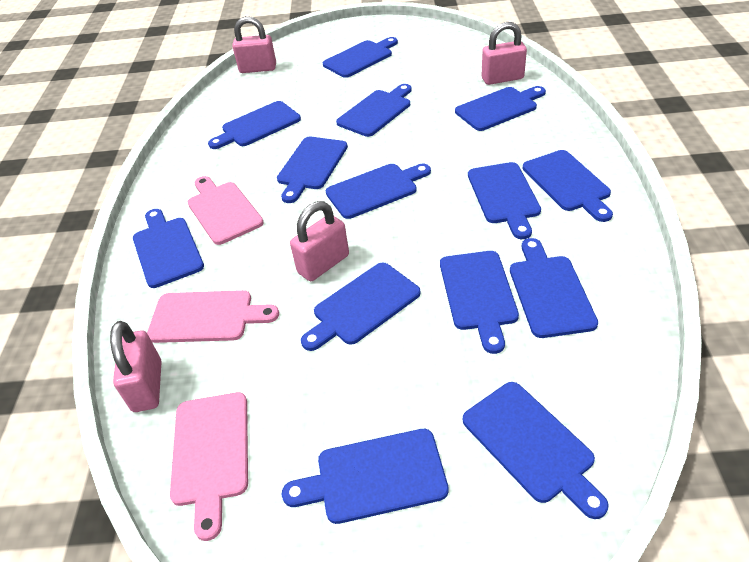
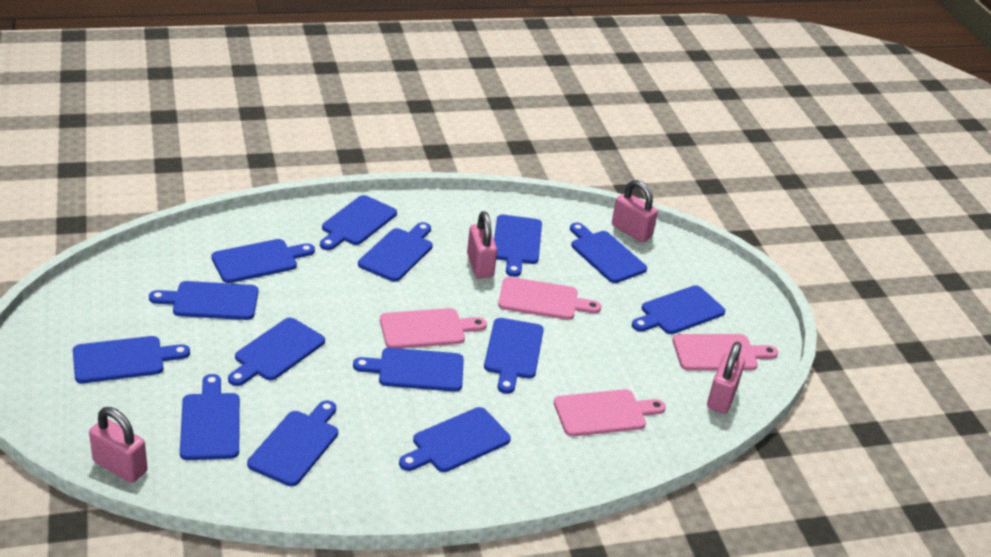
pink cutting board: [147,290,279,343] [170,392,248,541] [188,176,264,245] = 3 -> [380,308,487,348] [498,277,601,320] [554,389,666,437] [672,334,778,371] = 4

